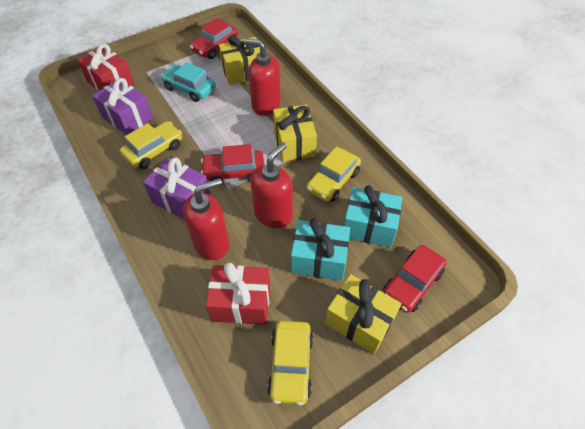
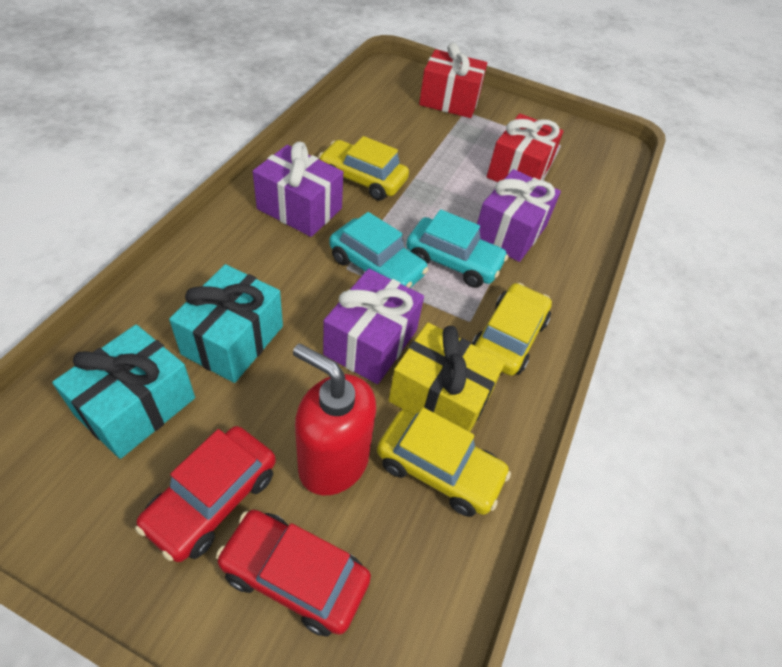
purple gift: [92,78,153,135] [143,157,211,219] = 2 -> [253,142,343,237] [323,269,424,384] [477,169,561,262] = 3
red car: [190,18,238,59] [201,144,264,182] [383,245,447,313] = 3 -> [135,426,276,562] [216,510,371,637] = 2
red soap dispenser: [183,178,229,260] [243,38,281,116] [250,142,293,228] = 3 -> [293,343,376,495] = 1
turquoise car: [161,62,216,102] = 1 -> [329,212,429,288] [406,209,508,288] = 2
yellow gift: [219,36,260,85] [273,105,317,162] [325,274,402,354] = 3 -> [389,323,505,432] = 1

